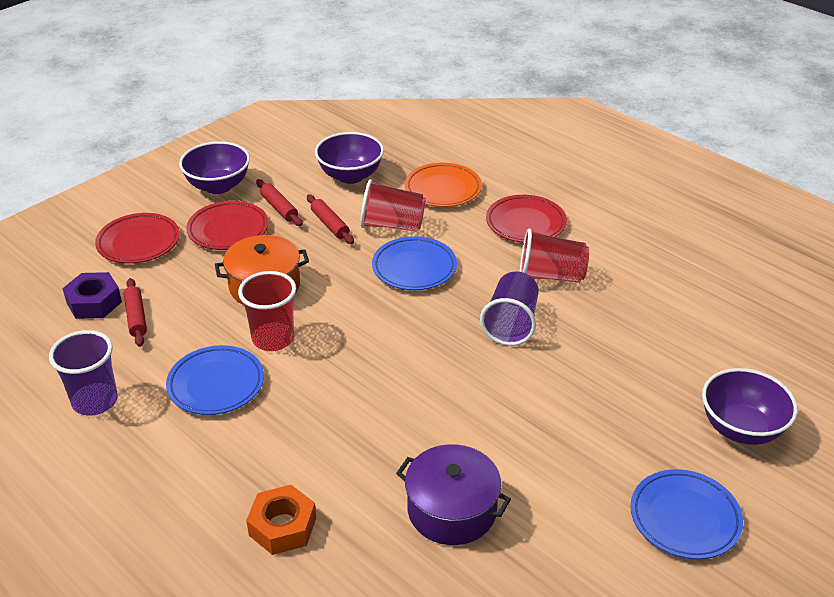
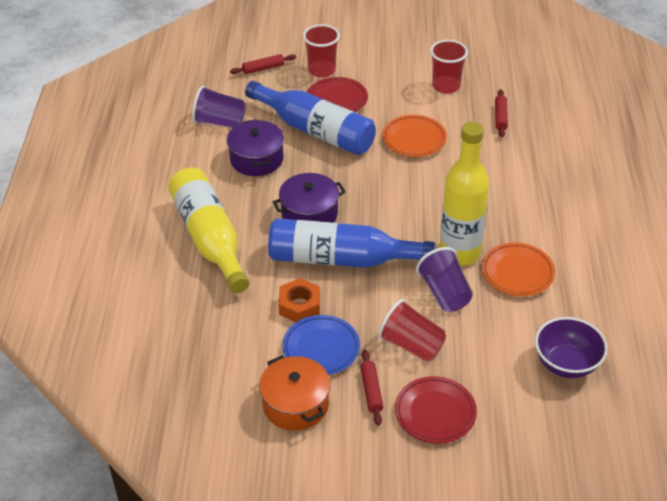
blue bottle: none = 0 -> [245,81,376,155] [268,218,435,268] = 2
blue plate: [166,345,264,415] [372,236,457,290] [631,469,743,559] = 3 -> [282,315,360,375] = 1
orange plate: [405,163,482,207] = 1 -> [382,115,447,157] [482,242,555,296] = 2
purple bowl: [179,141,250,194] [315,132,384,184] [702,368,798,445] = 3 -> [535,317,608,378] = 1
purple nut: [62,272,122,319] = 1 -> none = 0
purple pot: [396,444,511,545] = 1 -> [227,119,284,176] [273,173,346,222] = 2
red plate: [95,213,180,264] [186,201,269,250] [486,195,567,243] = 3 -> [307,77,368,112] [395,376,477,444] = 2
yellow bottle: none = 0 -> [168,168,249,293] [439,122,489,266] = 2

